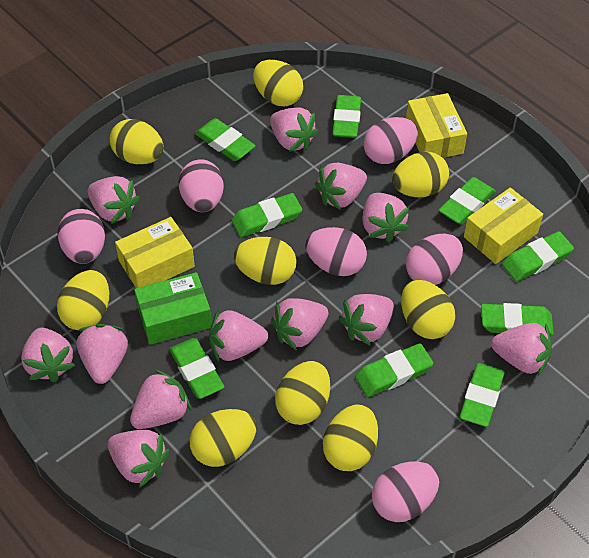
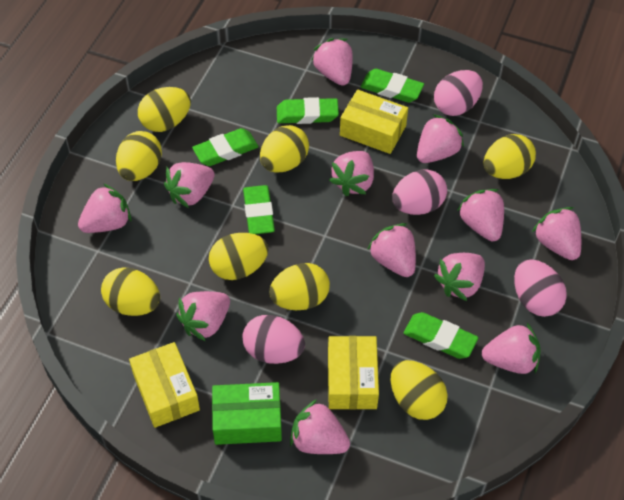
green eraser: [169,338,224,399] [195,118,256,161] [232,193,302,237] [332,95,361,138] [355,343,433,397] [439,177,496,224] [460,363,505,427] [481,303,554,335] [502,231,574,281] = 9 -> [192,128,259,166] [243,185,275,234] [277,97,339,124] [360,69,424,103] [404,312,478,359] = 5
pink egg: [58,209,105,264] [178,160,224,212] [305,227,367,276] [363,117,418,164] [372,462,439,522] [406,234,463,285] = 6 -> [242,315,305,364] [392,169,447,215] [434,70,483,116] [514,259,567,317] = 4
yellow egg: [57,270,109,330] [110,119,164,164] [190,409,257,467] [234,237,297,285] [253,60,303,106] [275,361,330,425] [323,404,378,471] [392,152,449,197] [401,280,455,339] = 9 -> [101,267,160,316] [116,131,162,181] [138,87,191,132] [209,233,268,280] [260,125,309,173] [269,263,330,310] [390,360,448,420] [484,134,536,179] = 8

